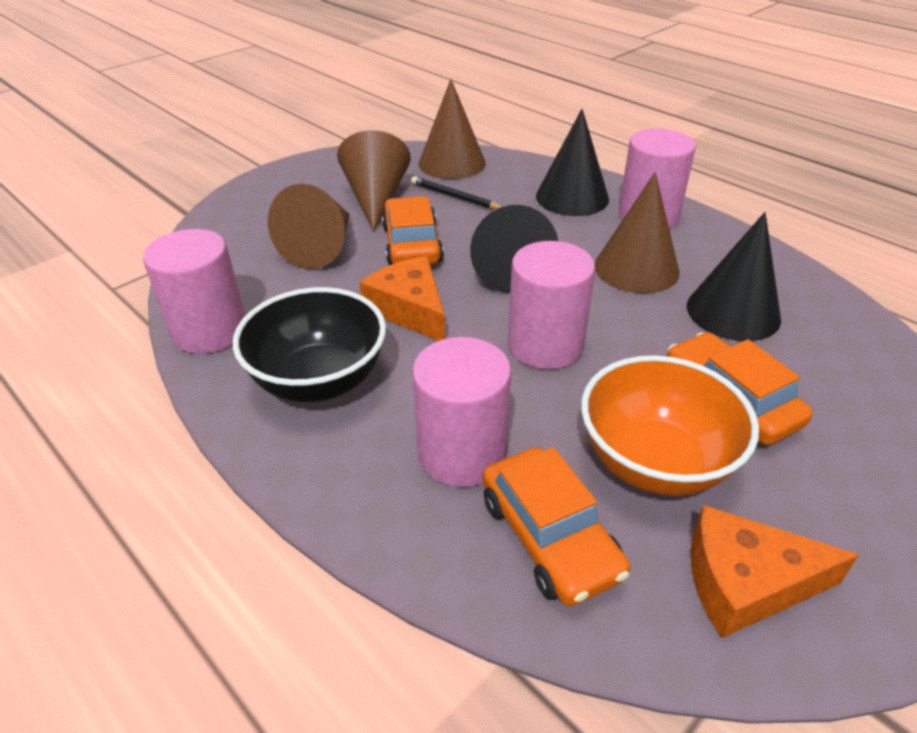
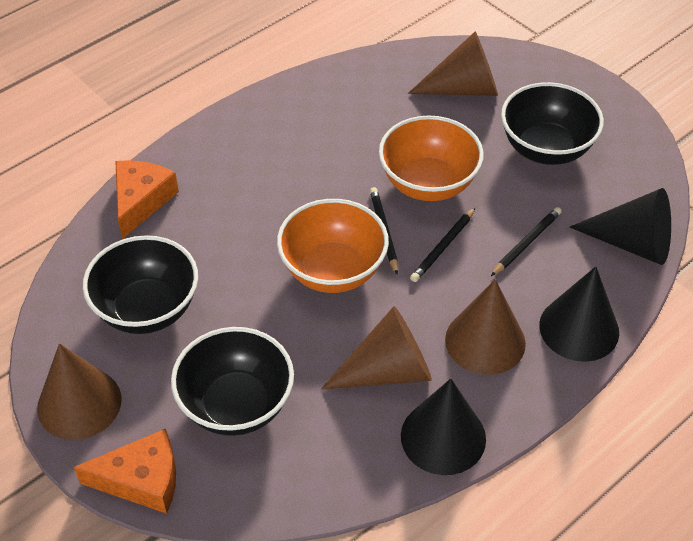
black bowl: [233,287,386,403] = 1 -> [83,235,198,334] [171,327,294,436] [501,82,604,165] = 3
black pencil: [411,176,502,210] = 1 -> [370,187,398,275] [410,207,476,282] [491,207,562,276] = 3
orange bowl: [581,355,759,496] = 1 -> [277,199,389,293] [379,116,484,201] = 2
orange car: [382,196,444,265] [482,447,630,606] [667,332,813,445] = 3 -> none = 0
pink cylinder: [143,229,245,354] [412,337,511,487] [508,241,595,370] [618,129,696,228] = 4 -> none = 0

